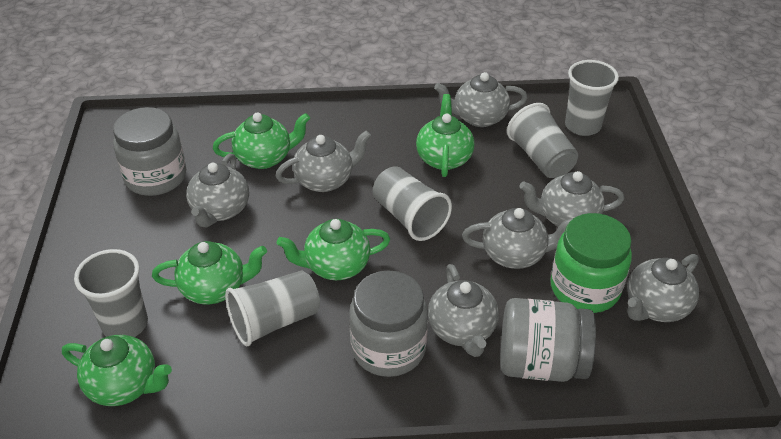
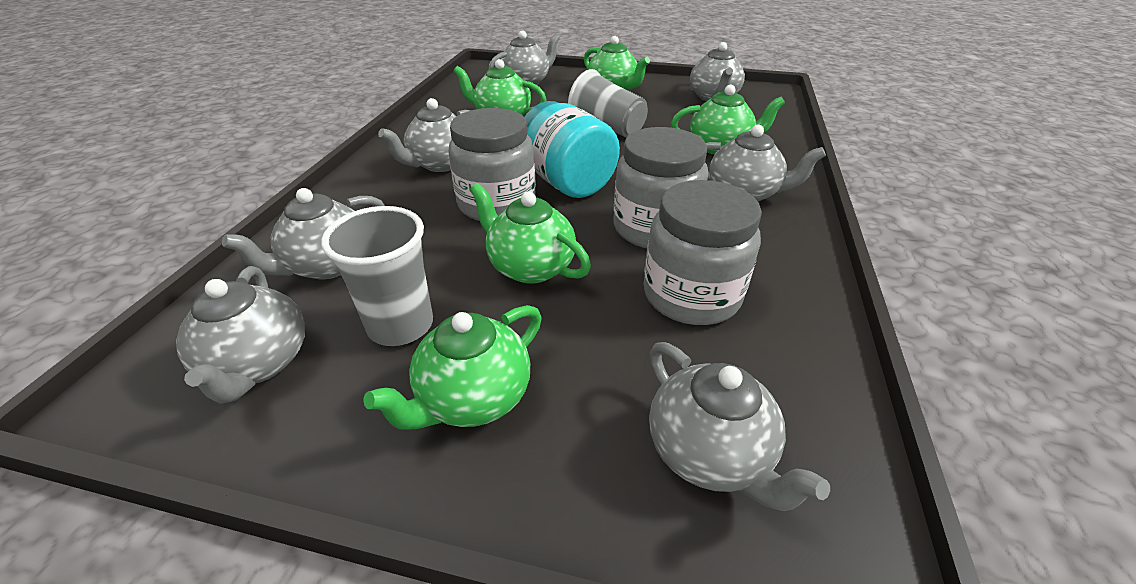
green jar: [550,213,632,313] = 1 -> none = 0
grey cup: [74,249,148,337] [225,270,320,346] [373,166,452,241] [507,103,578,178] [565,60,619,136] = 5 -> [321,206,433,346] [568,69,648,137] = 2
turquoise jar: none = 0 -> [525,101,620,198] = 1

